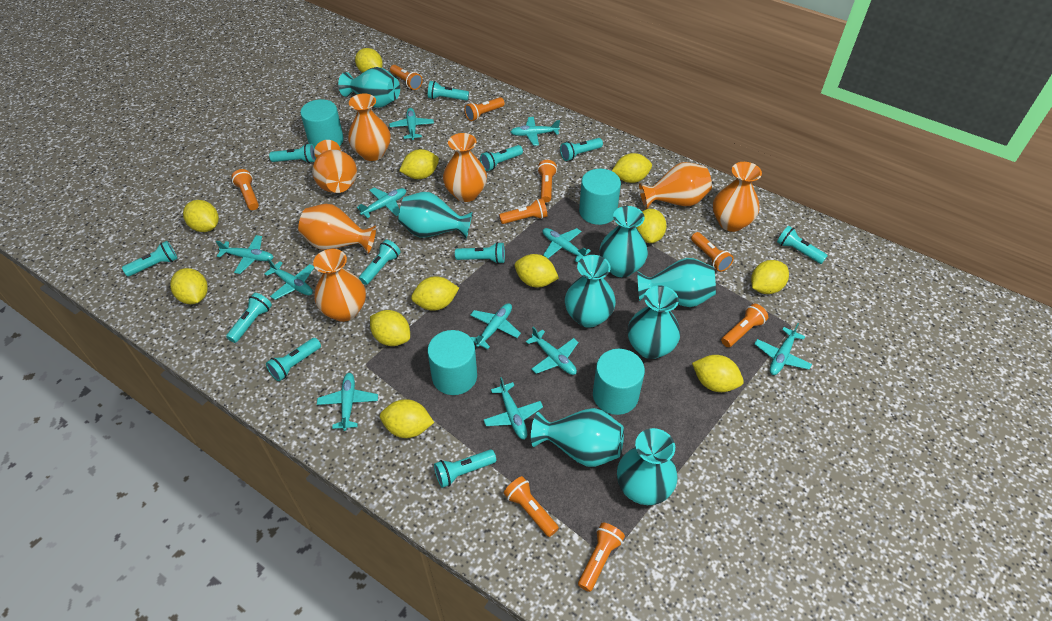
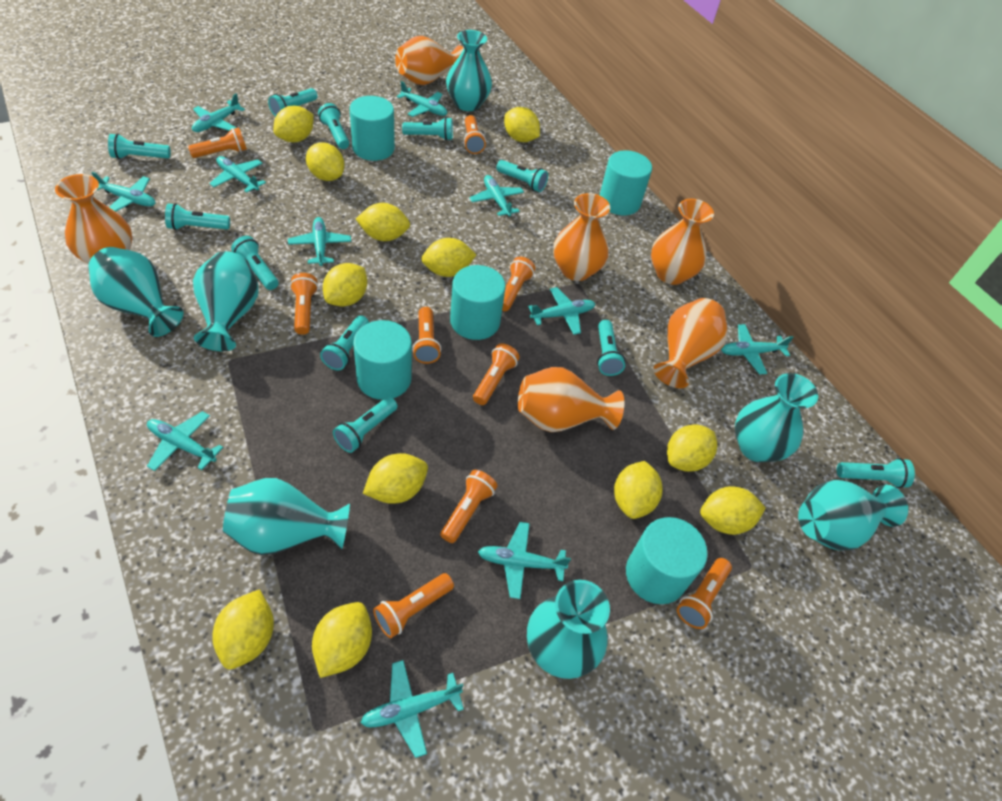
orange vase: [298,204,376,253] [312,140,357,193] [313,249,366,322] [348,94,391,161] [443,133,487,202] [639,162,712,209] [713,162,762,232] = 7 -> [55,174,133,264] [395,36,464,85] [518,367,624,432] [553,193,610,281] [651,199,714,285] [653,298,728,388] = 6
turquoise cylinder: [300,99,344,148] [428,330,477,395] [579,169,621,225] [593,349,645,415] = 4 -> [349,96,395,161] [353,320,412,400] [450,265,506,340] [600,150,652,215] [626,517,708,604] = 5
turquoise vase: [338,67,400,108] [398,192,473,239] [531,408,624,467] [565,255,616,328] [600,206,648,277] [617,428,677,505] [628,286,680,359] [637,258,716,307] = 8 -> [88,247,184,337] [193,251,258,351] [223,478,350,555] [446,30,492,111] [527,580,610,679] [735,373,818,462] [798,480,908,550] = 7

